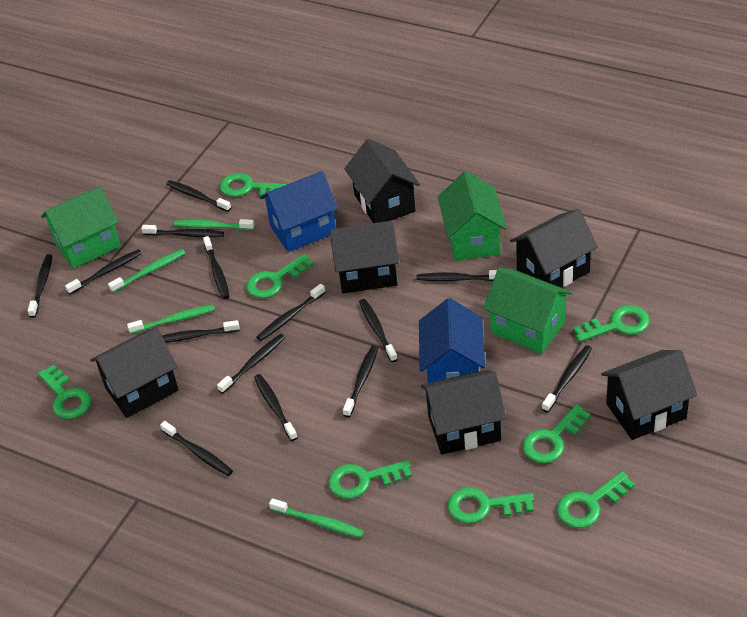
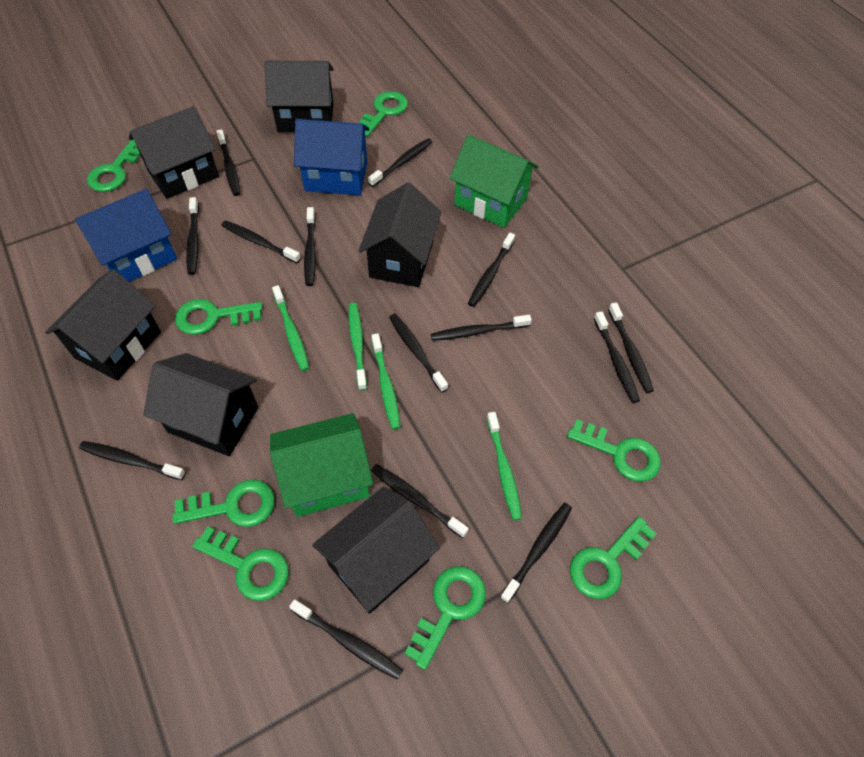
green house: [41,186,121,269] [438,171,507,261] [483,268,572,354] = 3 -> [270,413,373,517] [450,135,539,228] = 2

